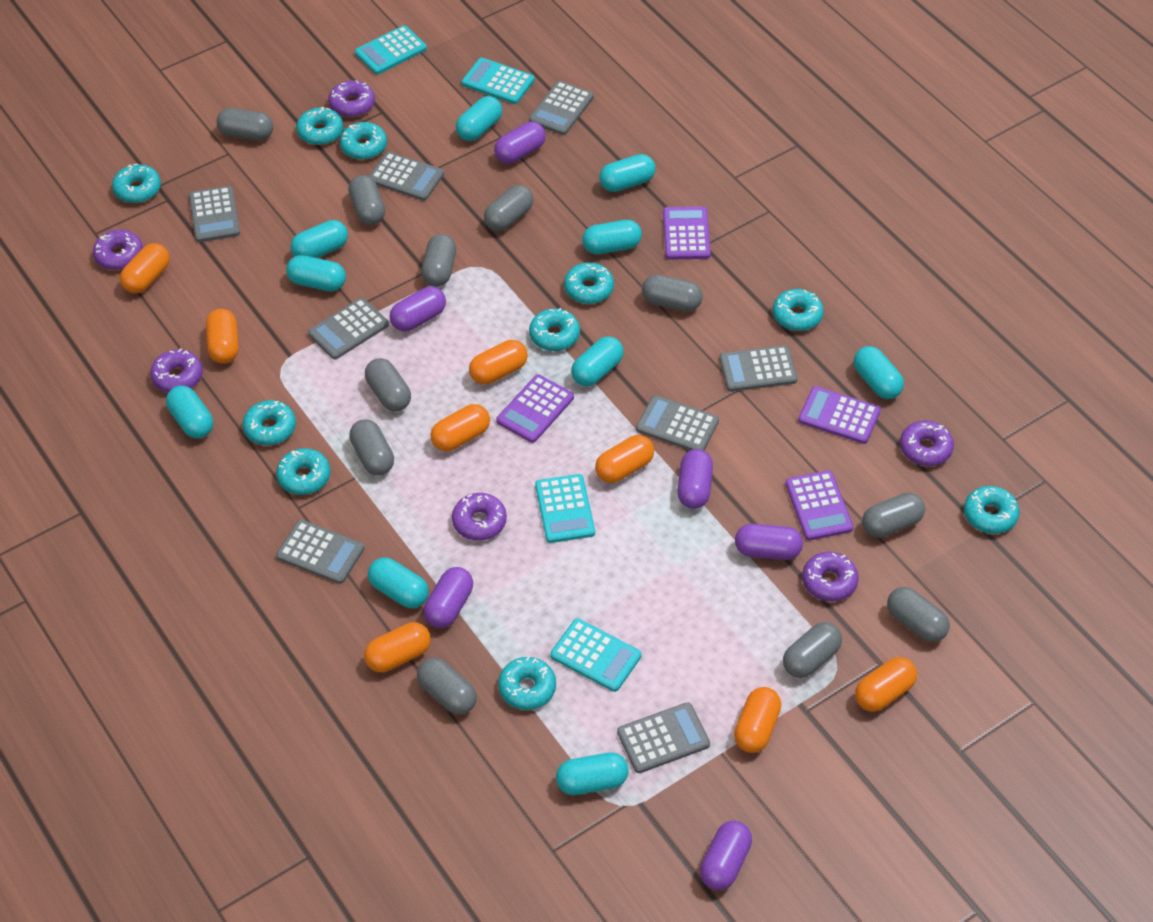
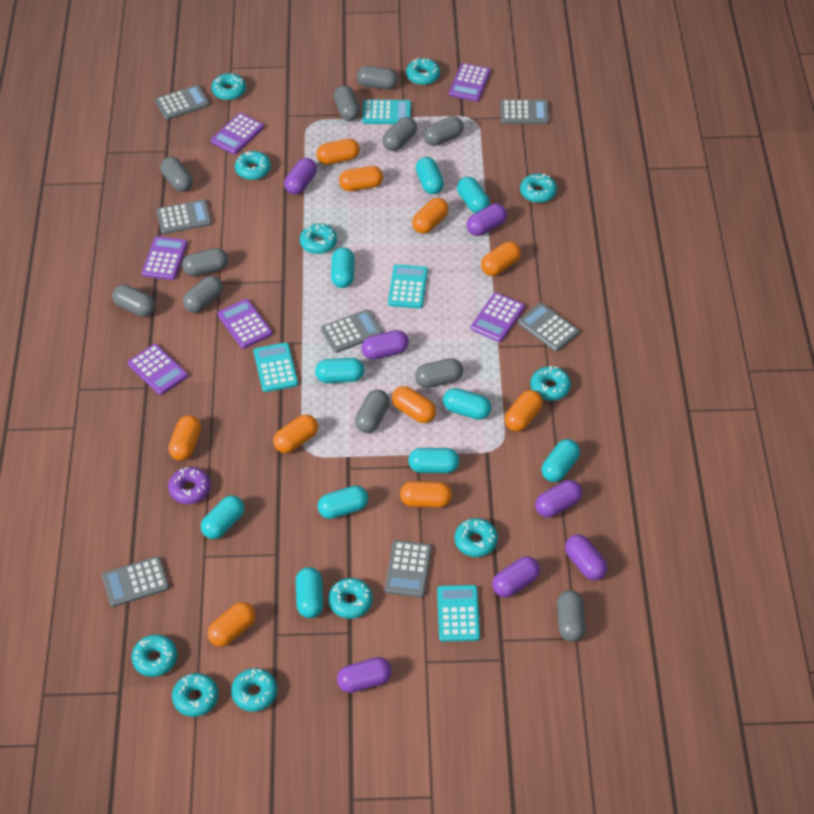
grey calculator: [189,186,240,242] [276,520,364,584] [308,298,389,359] [369,152,444,201] [529,81,594,135] [617,702,710,773] [636,395,719,451] [719,345,797,392] = 8 -> [102,556,169,607] [155,85,210,120] [156,200,212,234] [321,309,383,353] [385,540,432,598] [500,99,549,124] [518,303,579,352] = 7
orange capsule: [120,243,170,293] [206,309,239,364] [364,622,431,672] [430,404,490,451] [469,340,528,384] [595,435,654,483] [734,687,781,753] [855,657,917,712] = 8 -> [168,415,201,461] [207,602,256,647] [273,414,318,453] [316,139,360,165] [339,166,383,191] [392,386,436,423] [400,481,452,507] [412,198,449,234] [481,241,521,276] [505,390,543,432] = 10
purple calculator: [496,375,574,443] [663,206,711,260] [785,470,853,540] [798,386,881,444] = 4 -> [128,344,188,395] [142,236,188,280] [211,113,264,154] [218,299,272,349] [449,63,491,101] [471,293,525,342] = 6
purple capsule: [390,286,446,331] [424,567,473,628] [494,122,546,164] [678,449,713,509] [700,821,752,890] [735,524,803,560] = 6 -> [284,158,317,195] [337,657,392,693] [361,330,409,360] [466,203,507,236] [492,556,540,597] [535,480,582,518] [565,534,607,580] = 7
purple donut: [93,230,143,270] [150,348,203,393] [328,80,375,117] [452,493,507,541] [802,552,859,601] [900,420,954,466] = 6 -> [168,467,211,504] = 1
turquoise donut: [112,164,161,203] [243,400,296,445] [276,448,330,495] [296,107,344,145] [340,122,387,160] [498,656,556,710] [529,308,580,351] [564,263,614,304] [773,289,823,331] [964,486,1019,534] = 10 -> [132,634,177,677] [172,673,218,717] [211,73,246,100] [231,668,277,712] [235,151,271,180] [300,223,337,254] [328,578,373,619] [406,58,440,85] [455,518,498,557] [520,173,557,203] [530,366,571,401] = 11

